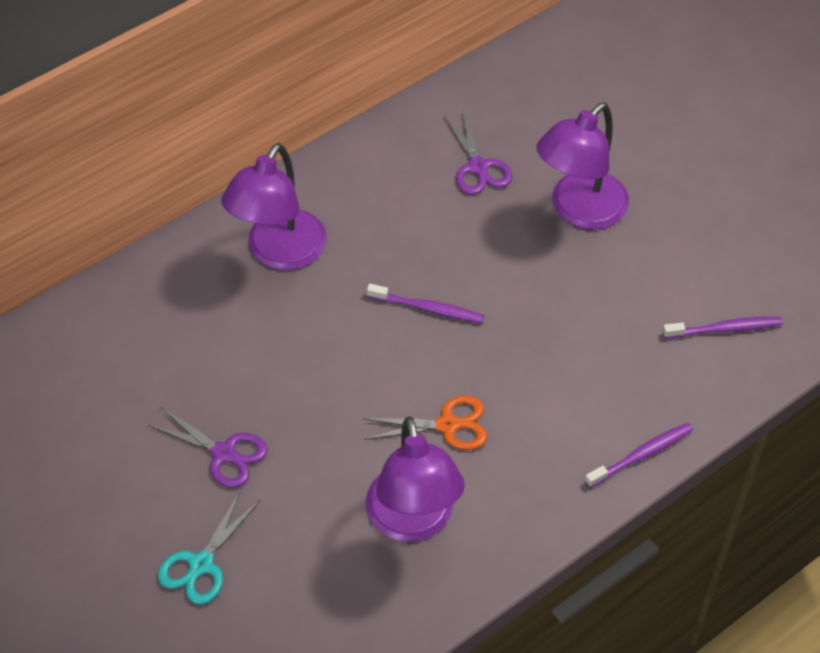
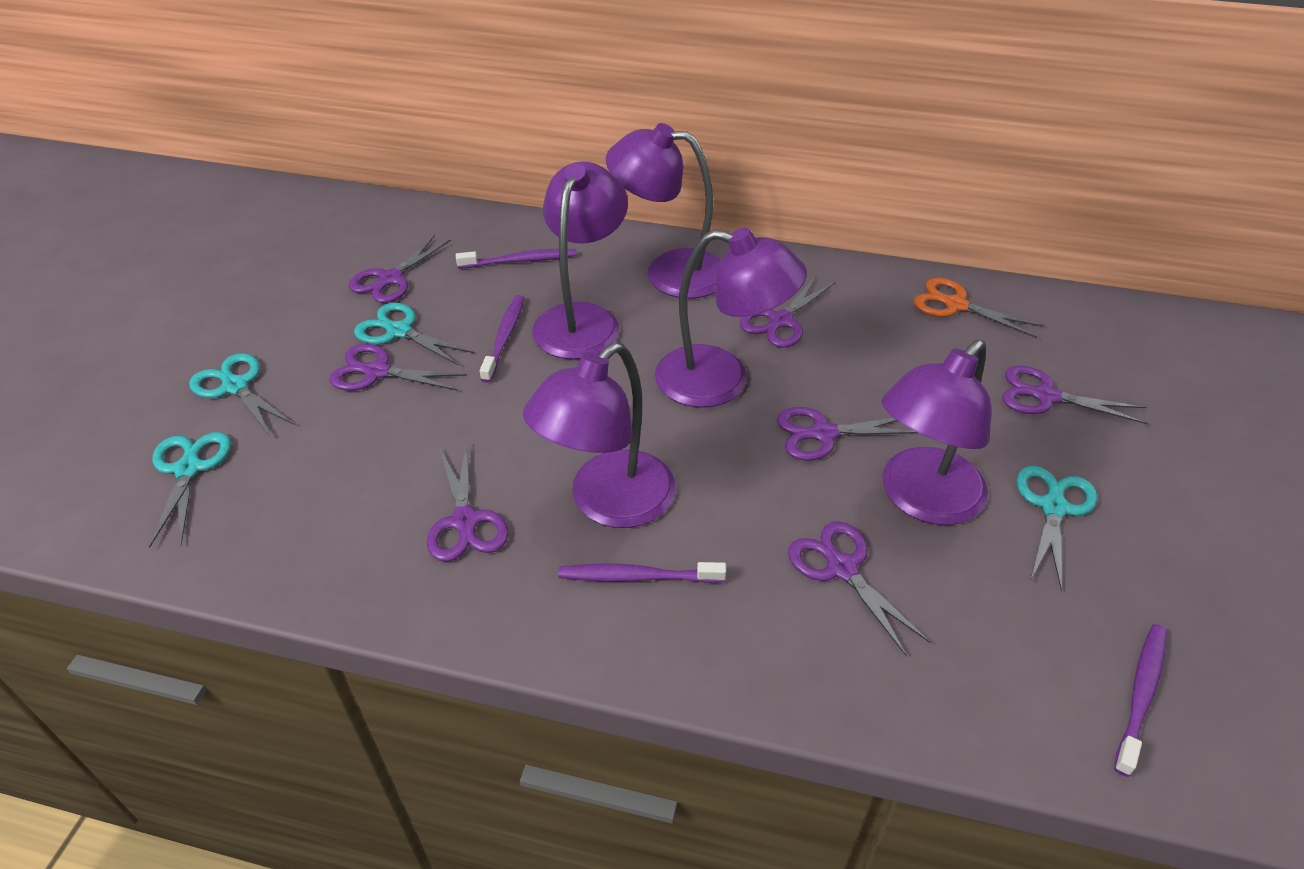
purple lamp: [221,143,327,270] [366,417,465,542] [536,102,629,230] = 3 -> [523,343,676,528] [532,162,628,360] [606,123,721,299] [655,228,807,408] [881,340,991,525] = 5
purple scissors: [147,407,268,488] [444,111,512,195] = 2 -> [330,344,467,391] [349,235,451,303] [427,442,509,562] [740,276,836,348] [777,407,917,461] [788,521,931,657] [1002,366,1147,424] = 7
purple toothbrush: [367,284,484,323] [585,423,693,488] [663,317,782,338] = 3 -> [456,249,576,269] [480,295,524,383] [558,562,726,583] [1114,624,1167,777] = 4
turquoise scissors: [158,492,260,605] = 1 -> [149,432,231,548] [189,353,295,436] [354,303,474,366] [1016,466,1097,592] = 4

